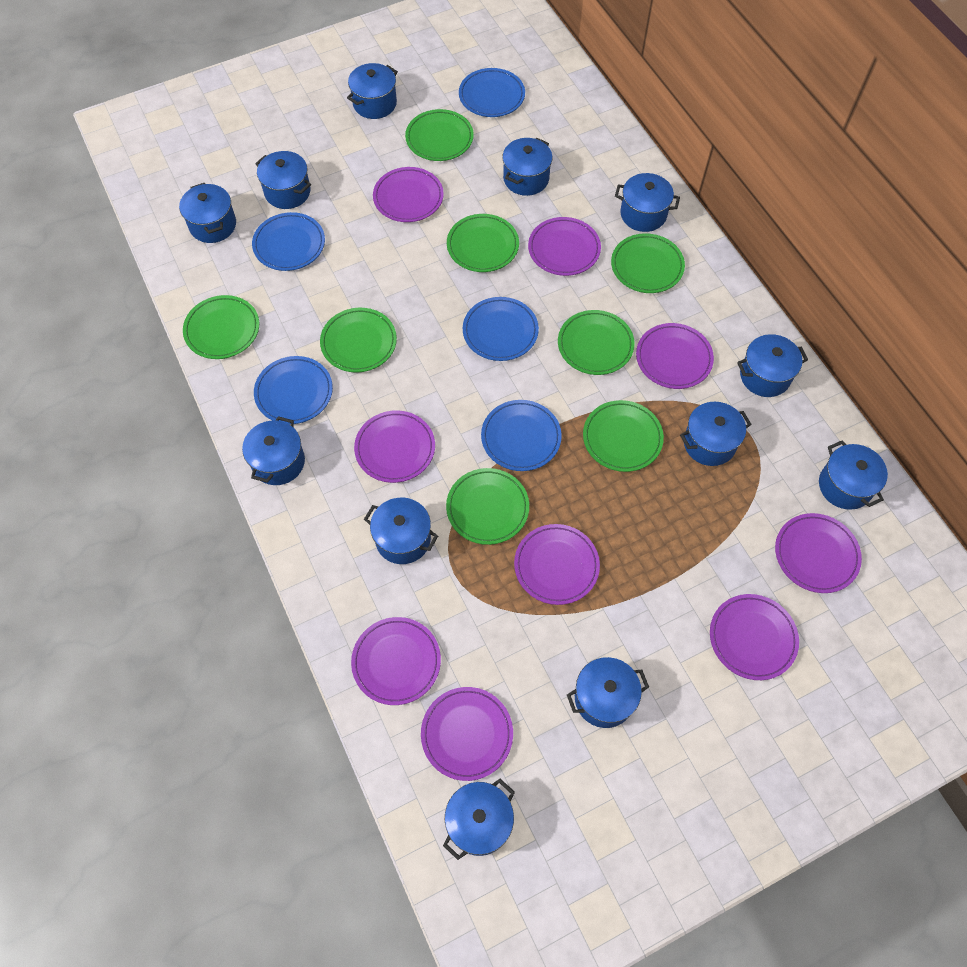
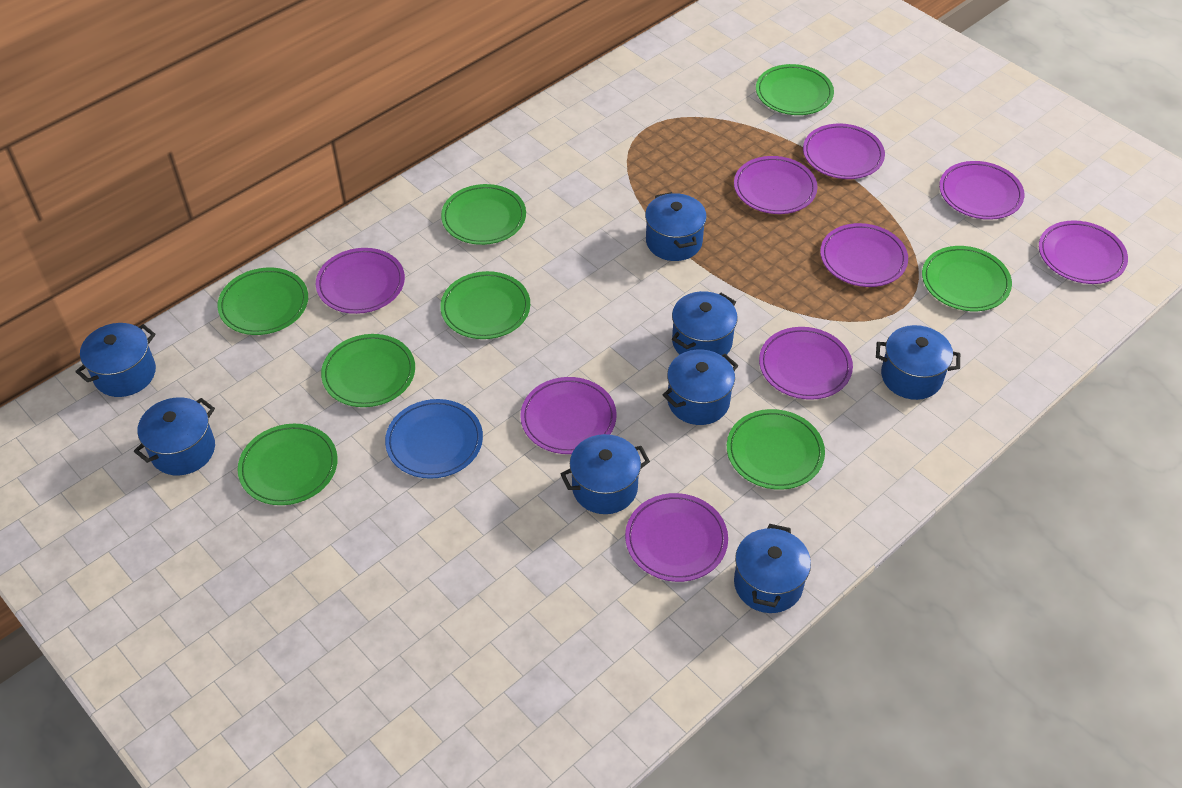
blue plate: [252,212,325,271] [254,356,333,424] [459,68,525,117] [463,297,539,361] [481,400,562,471] = 5 -> [385,399,483,479] = 1
blue pot: [179,183,236,243] [242,416,305,485] [255,151,311,209] [347,63,398,119] [364,498,438,564] [443,779,515,860] [502,138,552,196] [567,657,649,728] [615,173,680,232] [680,402,752,466] [737,334,808,397] [819,440,888,510] = 12 -> [75,323,156,397] [134,397,215,475] [560,434,650,514] [645,192,707,261] [663,350,738,425] [672,291,738,355] [734,524,811,613] [876,325,960,400] = 8

